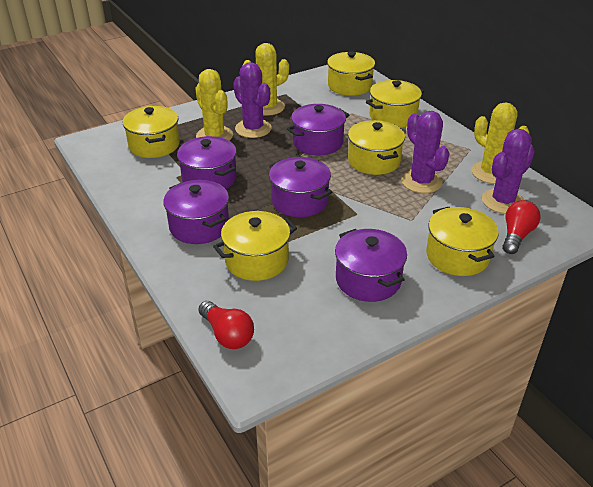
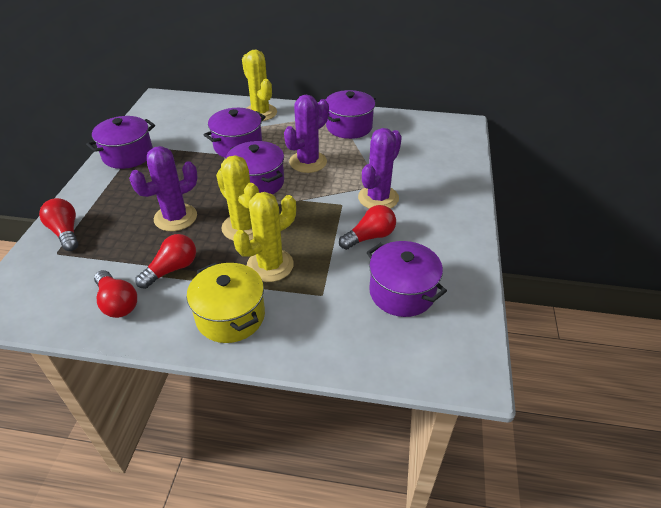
red light bulb: [199,301,254,349] [503,200,541,254] = 2 -> [39,198,78,251] [94,270,137,318] [135,234,196,289] [339,205,396,250] = 4
yellow pot: [123,106,180,158] [213,211,297,281] [327,51,375,96] [348,120,405,175] [366,80,424,128] [426,207,499,276] = 6 -> [187,263,265,343] = 1

